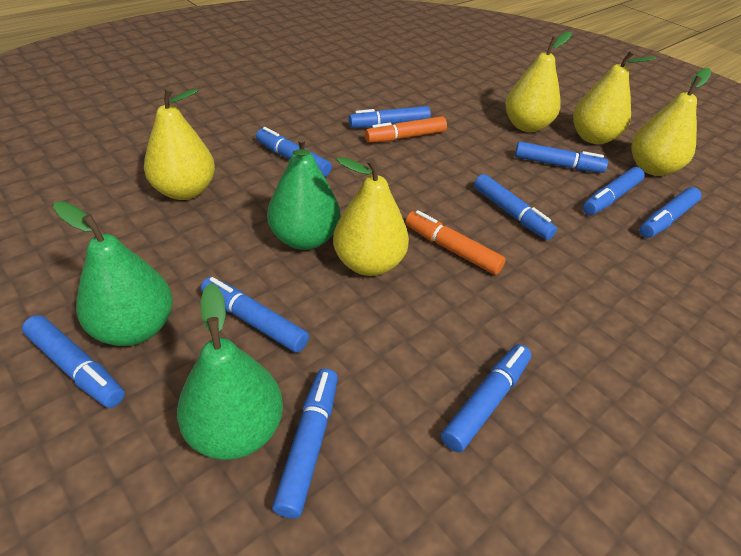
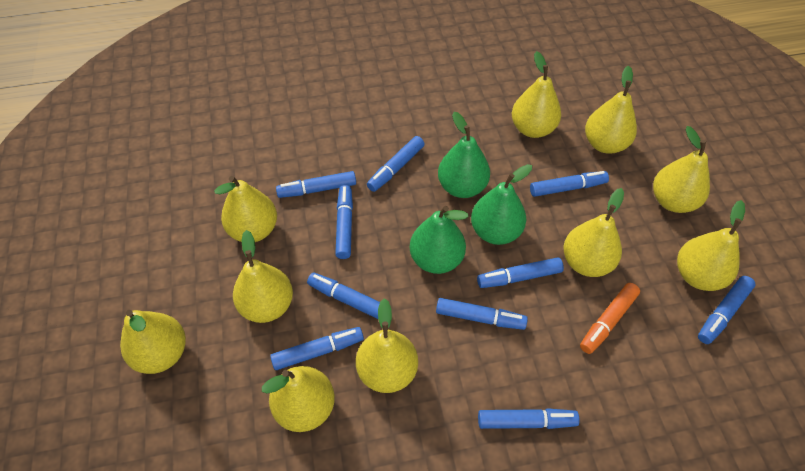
orange marker: [365,116,447,143] [405,210,506,275] = 2 -> [580,283,640,354] = 1
yellow pear: [144,87,215,200] [333,157,409,276] [505,32,572,132] [573,50,656,144] [632,68,711,176] = 5 -> [120,310,186,374] [214,176,277,242] [233,230,293,323] [262,366,335,432] [356,298,418,393] [512,51,561,138] [563,188,624,277] [585,65,637,154] [653,126,710,213] [677,200,745,291] = 10

